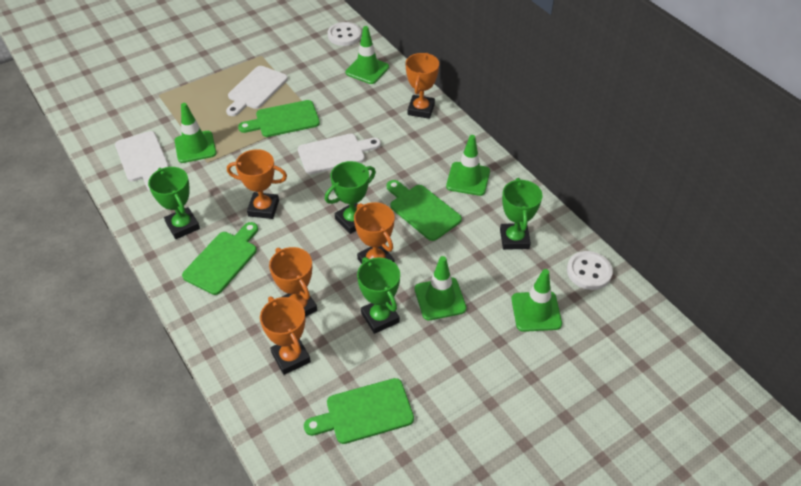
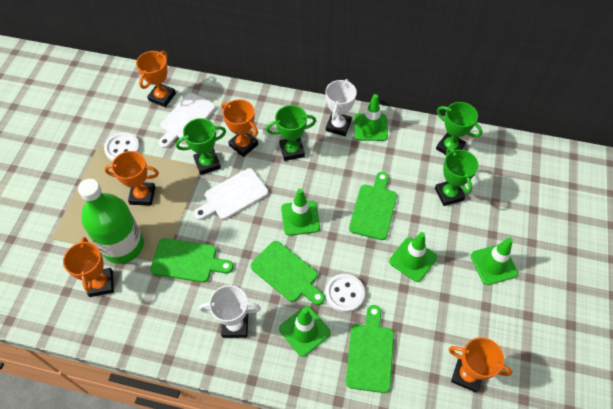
green bottle: none = 0 -> [78,179,144,264] = 1
white cutting board: [115,131,169,191] [226,66,288,116] [298,134,381,174] = 3 -> [159,93,216,148] [194,168,268,220] = 2
white trophy: none = 0 -> [199,285,261,338] [326,79,357,136] = 2

